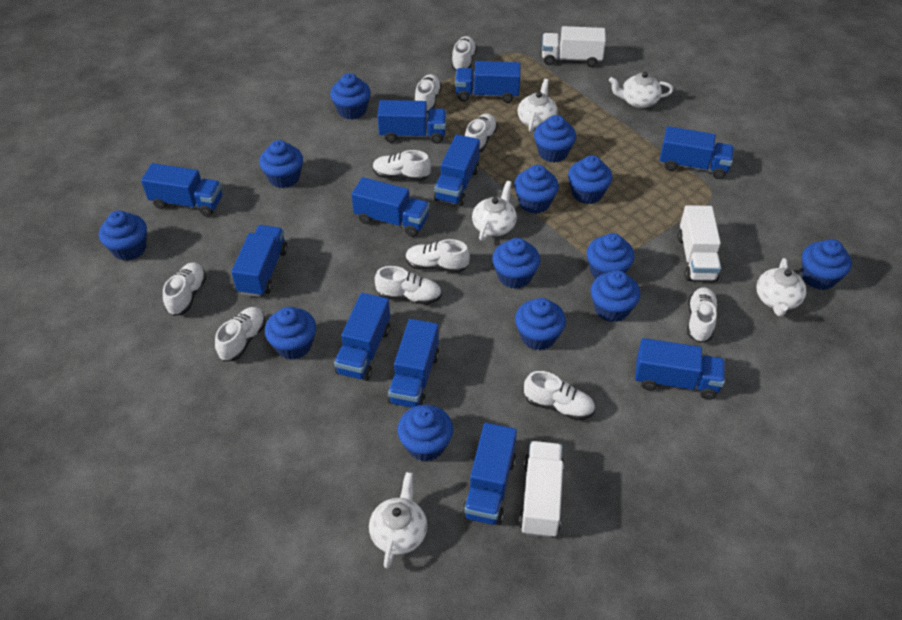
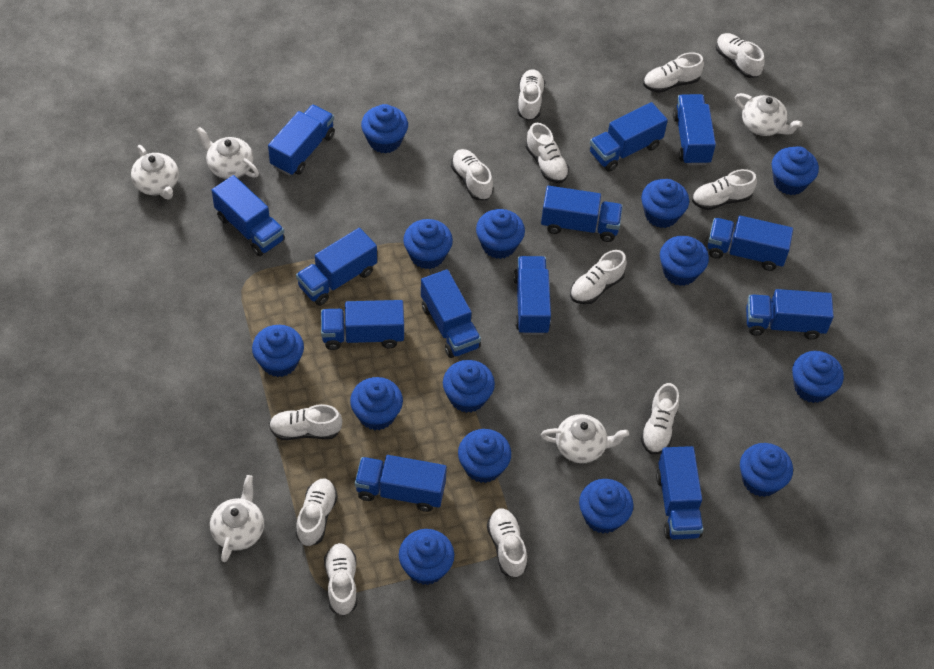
blue cupcake: [99,211,147,261] [259,140,303,188] [265,307,316,360] [330,73,371,120] [397,405,453,462] [492,238,540,289] [514,165,559,214] [515,298,566,350] [534,115,576,163] [568,155,612,204] [587,233,635,279] [590,270,640,322] [802,239,852,290] = 13 -> [252,325,304,377] [350,377,403,430] [361,104,408,154] [399,529,454,585] [403,219,453,269] [443,360,495,413] [458,429,511,483] [476,209,525,259] [579,479,633,534] [641,179,689,228] [660,236,709,286] [740,443,793,497] [772,146,819,195] [792,351,844,403] = 14
blue truck: [141,163,222,217] [231,225,288,297] [334,293,390,381] [351,177,430,237] [378,100,446,144] [388,319,439,408] [434,134,480,206] [455,61,520,103] [462,423,517,525] [635,338,725,400] [660,126,734,179] = 11 -> [212,175,285,256] [268,104,335,176] [296,228,377,306] [321,300,404,350] [355,455,447,512] [421,269,481,358] [513,256,551,335] [541,186,623,242] [590,102,668,172] [656,446,703,539] [673,94,716,165] [708,216,793,271] [746,289,834,340] = 13
white shoe: [163,263,206,316] [215,307,266,361] [373,150,431,181] [375,266,442,305] [405,239,470,273] [415,74,442,112] [452,36,477,70] [465,114,498,153] [524,371,595,421] [687,288,718,343] = 10 -> [269,404,342,440] [296,479,338,547] [324,543,357,616] [451,149,493,200] [487,508,528,578] [517,69,545,121] [526,123,569,183] [570,250,627,304] [641,383,680,454] [643,52,704,93] [692,169,757,210] [716,33,765,78] = 12
white truck: [519,441,564,538] [542,26,606,67] [678,205,721,282] = 3 -> none = 0

